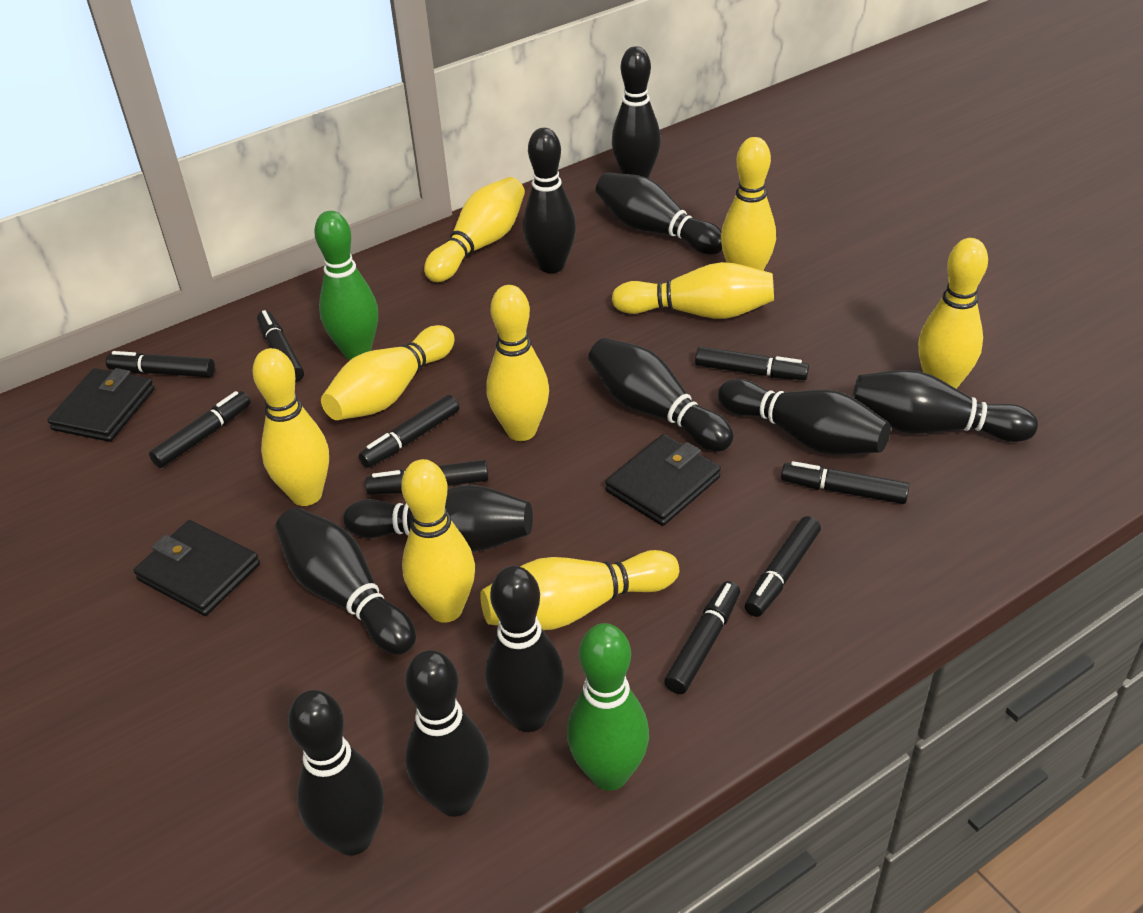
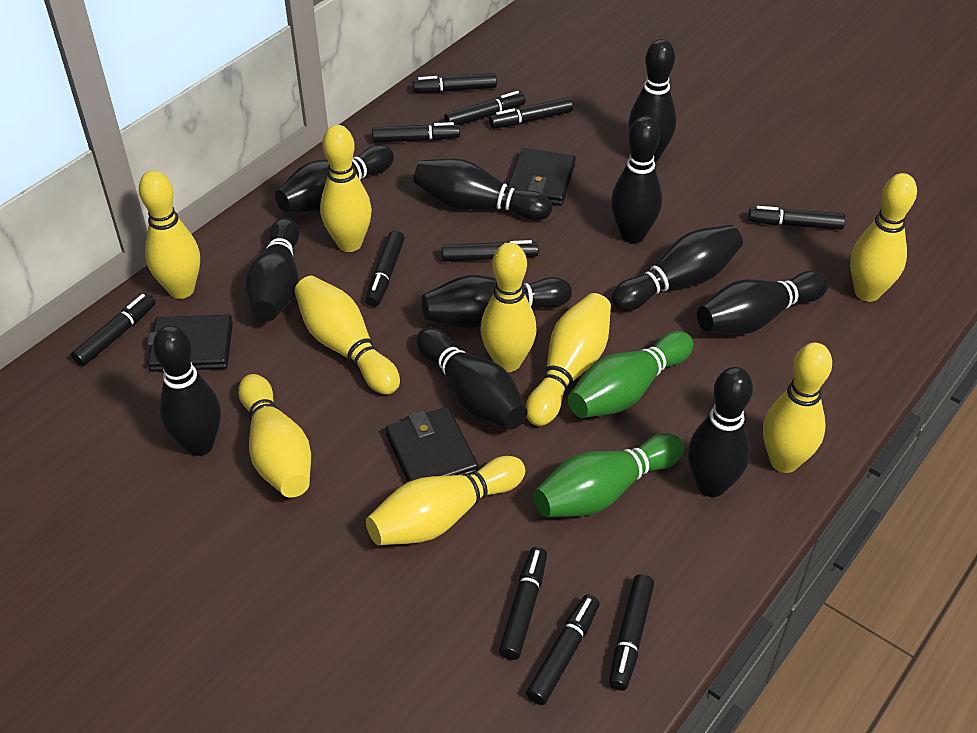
black marker: [106,351,215,377] [149,391,251,468] [257,310,304,382] [359,395,459,468] [365,460,489,495] [664,581,740,694] [695,346,809,380] [745,516,821,617] [781,461,910,504] = 9 -> [71,293,156,366] [366,230,405,307] [372,122,460,143] [413,73,497,93] [441,240,539,262] [444,91,526,125] [489,97,573,129] [499,547,547,660] [526,594,600,705] [609,574,654,691] [748,206,845,230] = 11

